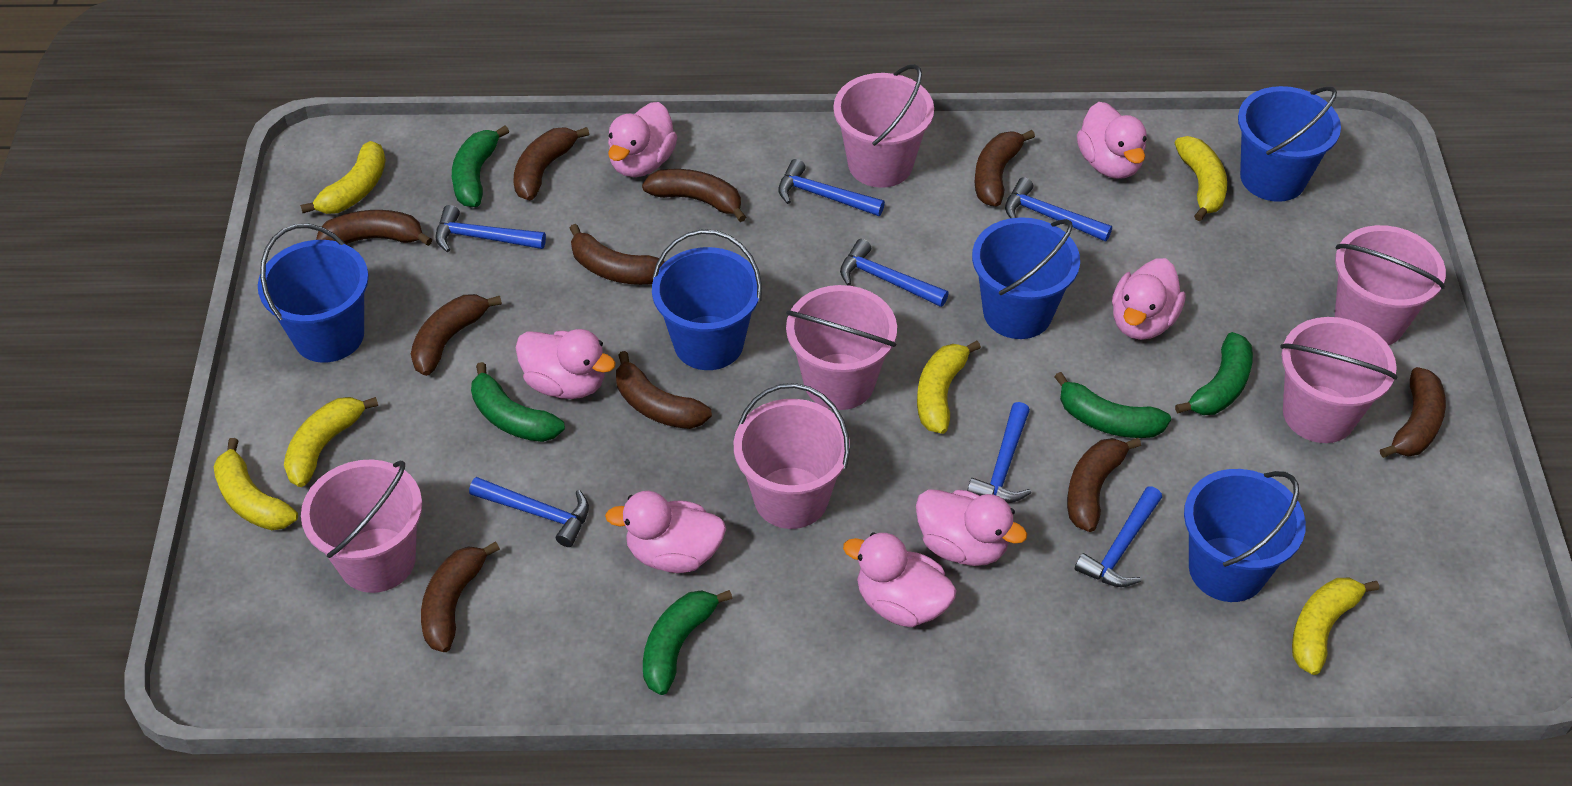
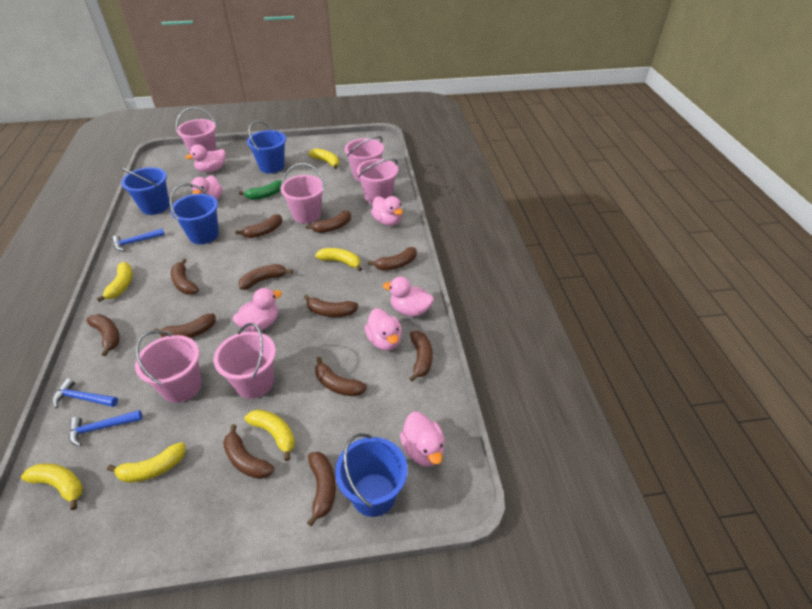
blue bucket: [258,224,369,363] [652,229,762,370] [972,217,1080,339] [1184,469,1306,602] [1238,86,1341,202] = 5 -> [120,167,170,215] [170,183,219,244] [247,121,286,173] [335,433,408,517] = 4
blue hammer: [435,205,546,252] [469,477,589,547] [778,159,885,216] [840,239,949,307] [967,402,1031,503] [1005,177,1112,242] [1075,486,1162,587] = 7 -> [52,378,118,409] [69,410,142,447] [112,228,165,251] = 3
brown banana: [316,210,432,246] [411,294,502,376] [421,541,500,652] [513,127,589,200] [569,224,665,285] [616,351,712,429] [642,169,746,222] [974,130,1035,207] [1067,438,1141,532] [1380,367,1446,458] = 10 -> [86,314,120,356] [154,314,216,338] [171,258,199,295] [223,424,274,479] [235,214,282,238] [239,264,293,290] [304,295,358,317] [306,211,351,233] [307,452,336,526] [315,357,367,396] [368,247,417,270] [409,331,433,382] = 12
green banana: [452,126,509,207] [471,362,565,442] [643,590,733,695] [1054,372,1171,438] [1175,332,1253,415] = 5 -> [239,180,282,200] = 1

